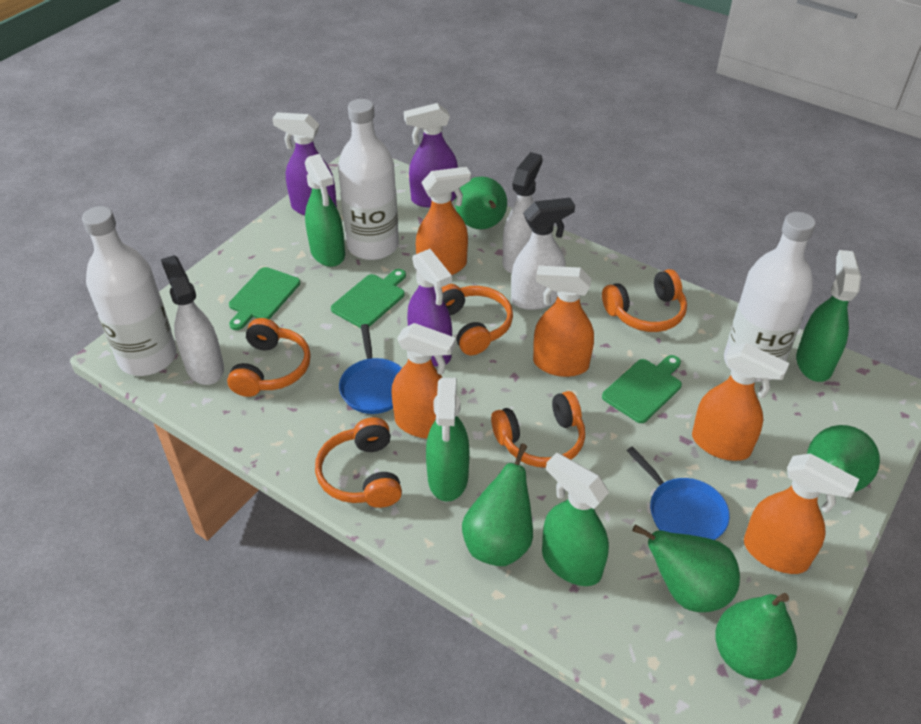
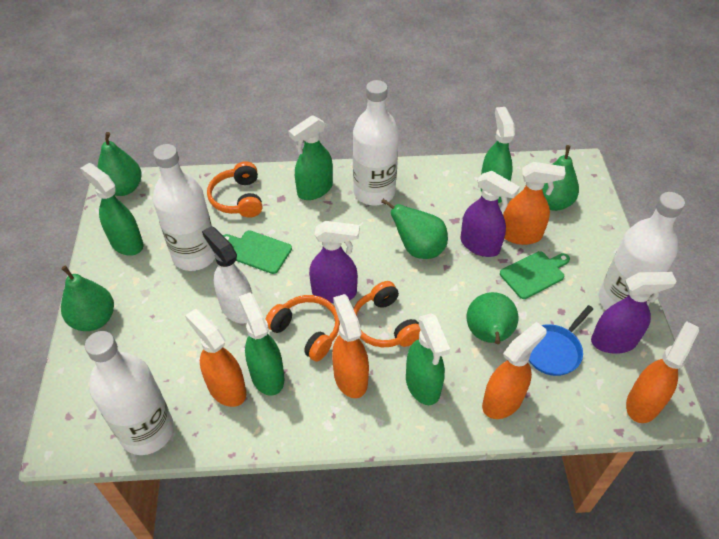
blue pan: [339,324,402,414] [627,446,730,540] = 2 -> [529,305,593,376] = 1
green cutting board: [229,267,300,330] [331,269,406,328] [602,355,682,423] = 3 -> [223,230,292,274] [500,251,570,299] = 2
green spray bottle: [305,154,345,267] [426,377,470,502] [542,453,609,586] [796,250,861,382] = 4 -> [80,163,143,256] [239,292,284,396] [288,115,333,200] [406,314,450,405] [480,107,515,203] = 5
orange headphones: [227,318,311,397] [315,417,402,508] [441,284,513,355] [491,391,585,468] [602,269,687,332] = 5 -> [207,161,262,218] [266,295,340,361] [354,281,420,347] = 3
white bottle: [82,206,177,376] [338,99,399,260] [724,212,816,382] = 3 -> [85,331,174,455] [153,144,215,271] [353,80,399,205] [599,192,685,310] = 4
white spray bottle: [161,255,224,385] [503,152,543,273] [511,198,575,310] = 3 -> [202,226,252,324] = 1

